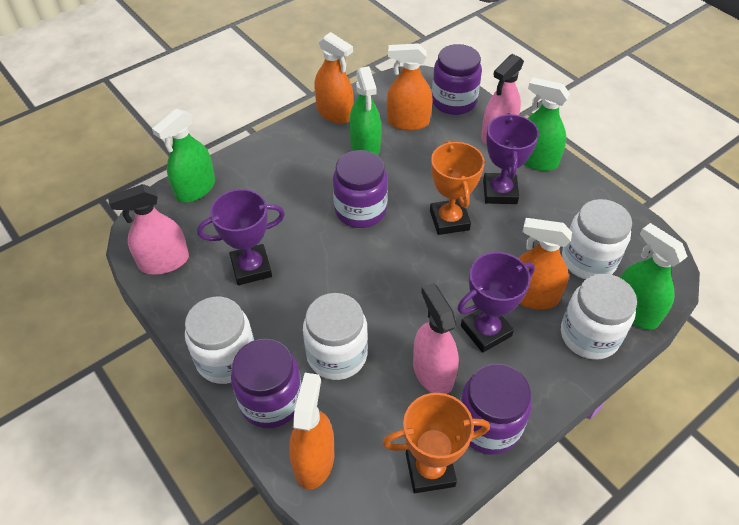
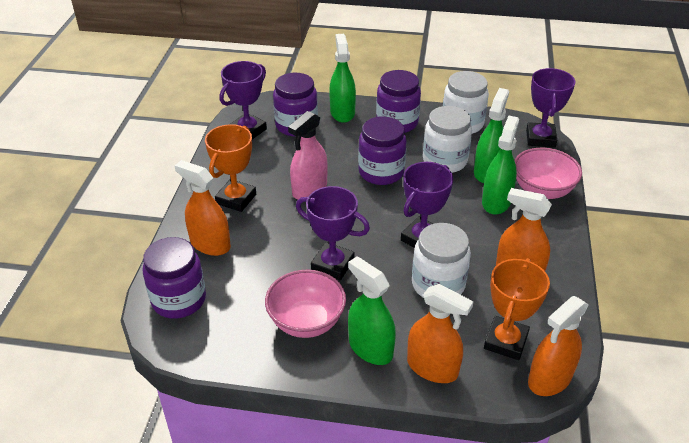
pink bowl: none = 0 -> [265,270,346,338] [514,148,582,199] = 2
pink spray bottle: [108,184,189,275] [413,283,459,394] [481,54,524,144] = 3 -> [288,111,328,199] = 1
purple trophy: [197,189,285,285] [457,252,535,353] [483,113,539,204] = 3 -> [220,61,267,139] [296,186,370,280] [401,162,453,248] [526,68,575,148] = 4
white jar: [185,297,254,384] [303,293,368,380] [561,274,637,360] [562,199,632,279] = 4 -> [412,223,471,298] [423,106,472,173] [443,71,489,134] = 3

